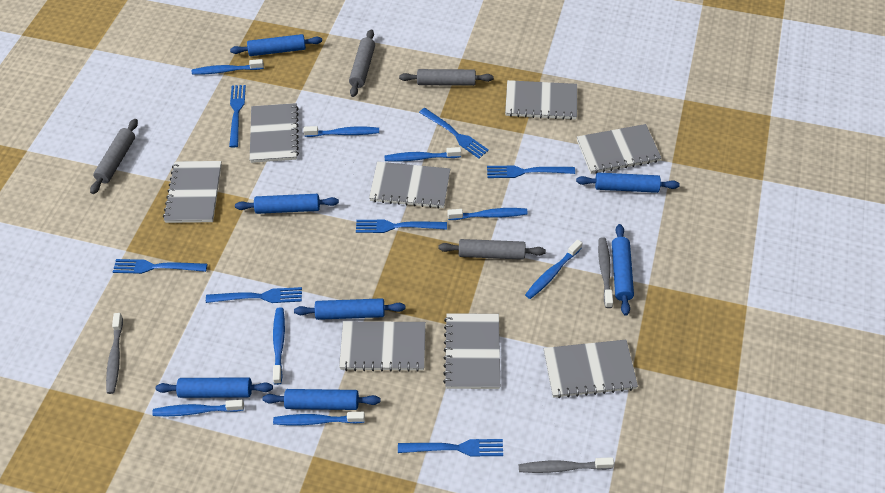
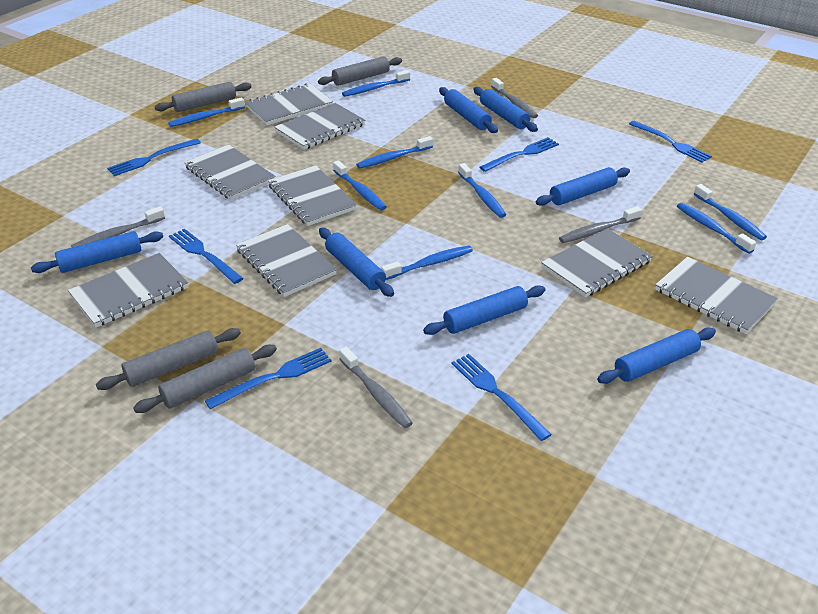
blue fork: [113,259,207,274] [206,287,302,303] [229,85,246,148] [356,220,447,233] [398,439,503,457] [419,108,489,158] [487,165,575,178] = 7 -> [107,139,201,176] [169,229,244,284] [205,348,332,409] [452,354,552,441] [479,137,559,172] [629,121,712,162] = 6
grey toothbrush: [106,313,123,394] [519,457,614,473] [598,237,613,308] = 3 -> [71,207,165,247] [339,347,413,428] [491,78,538,118] [559,206,642,243] = 4

